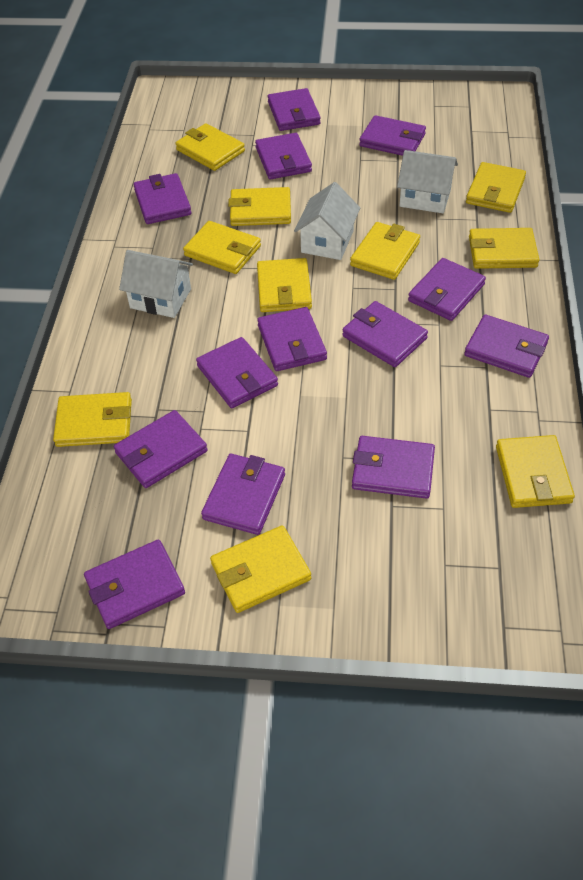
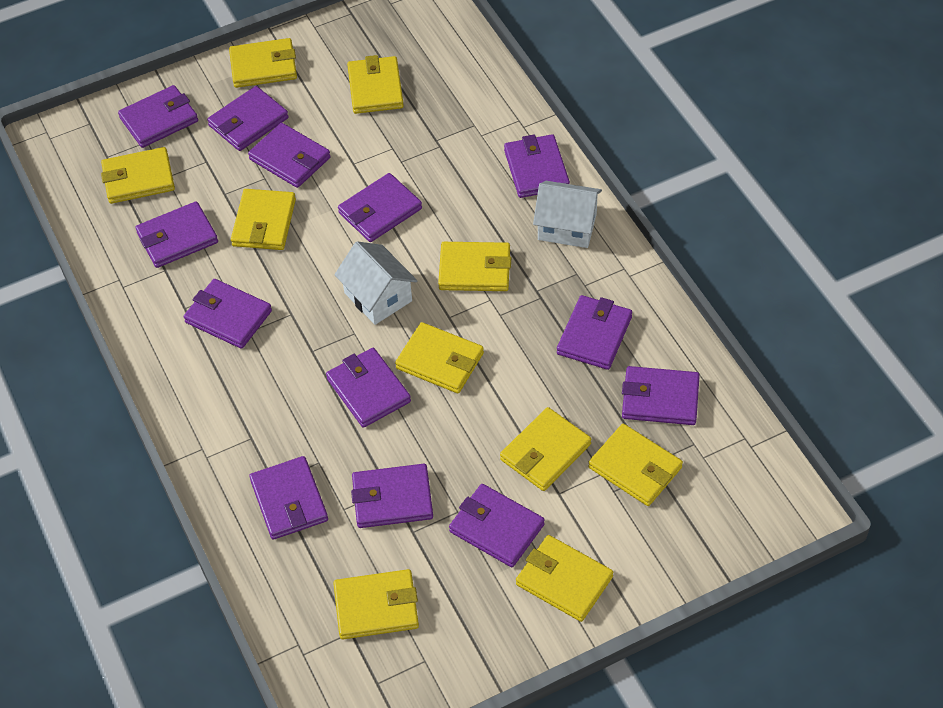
white house: [119,250,193,318] [294,182,360,260] [397,150,458,213] = 3 -> [334,241,418,325] [533,181,602,248] = 2

